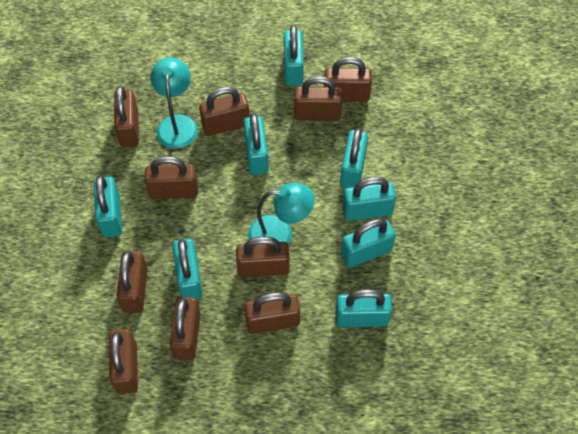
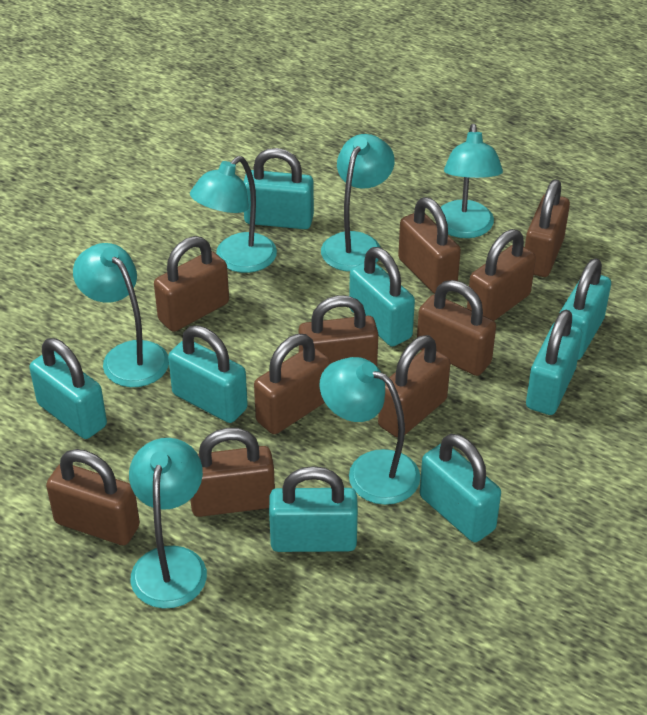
turquoise lamp: [150,57,198,149] [248,183,315,245] = 2 -> [73,243,169,387] [129,438,207,609] [190,156,277,273] [319,357,420,505] [321,134,395,272] [441,124,503,238] = 6

